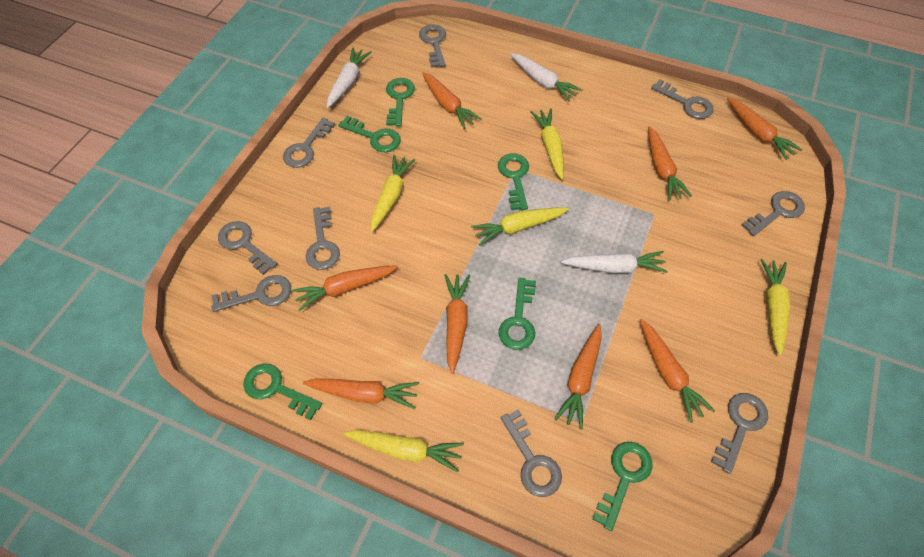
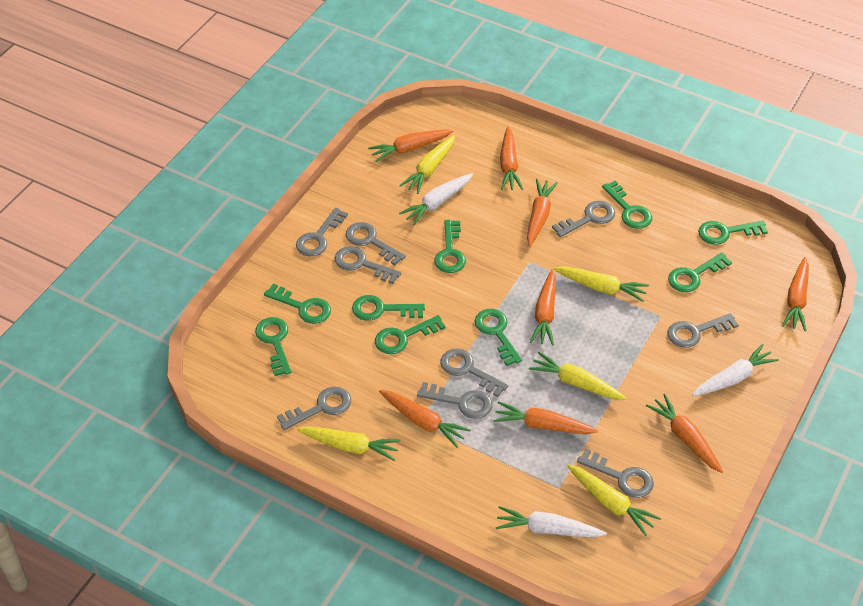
green key: [243,364,322,420] [338,116,401,152] [386,78,415,126] [498,153,529,210] [499,278,536,350] [592,442,653,531] = 6 -> [255,317,291,376] [264,284,331,324] [352,295,425,321] [375,315,446,354] [434,220,466,273] [475,309,522,366] [602,181,652,229] [668,252,732,292] [698,221,768,245] = 9

